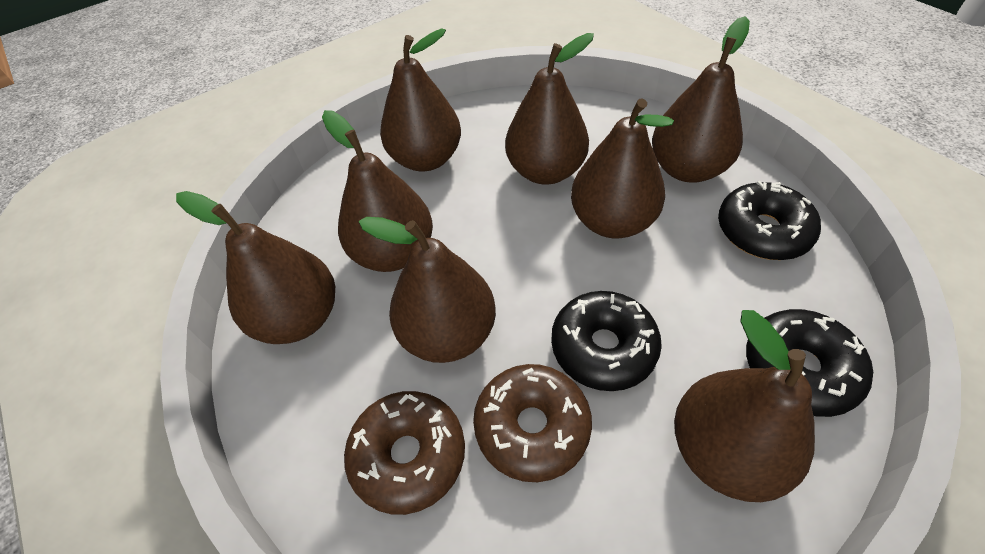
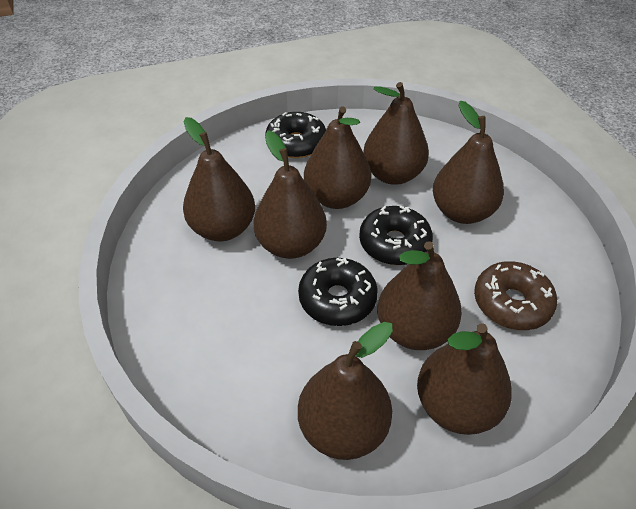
brown donut: [344,391,465,515] [473,364,592,482] = 2 -> [474,261,557,330] = 1

